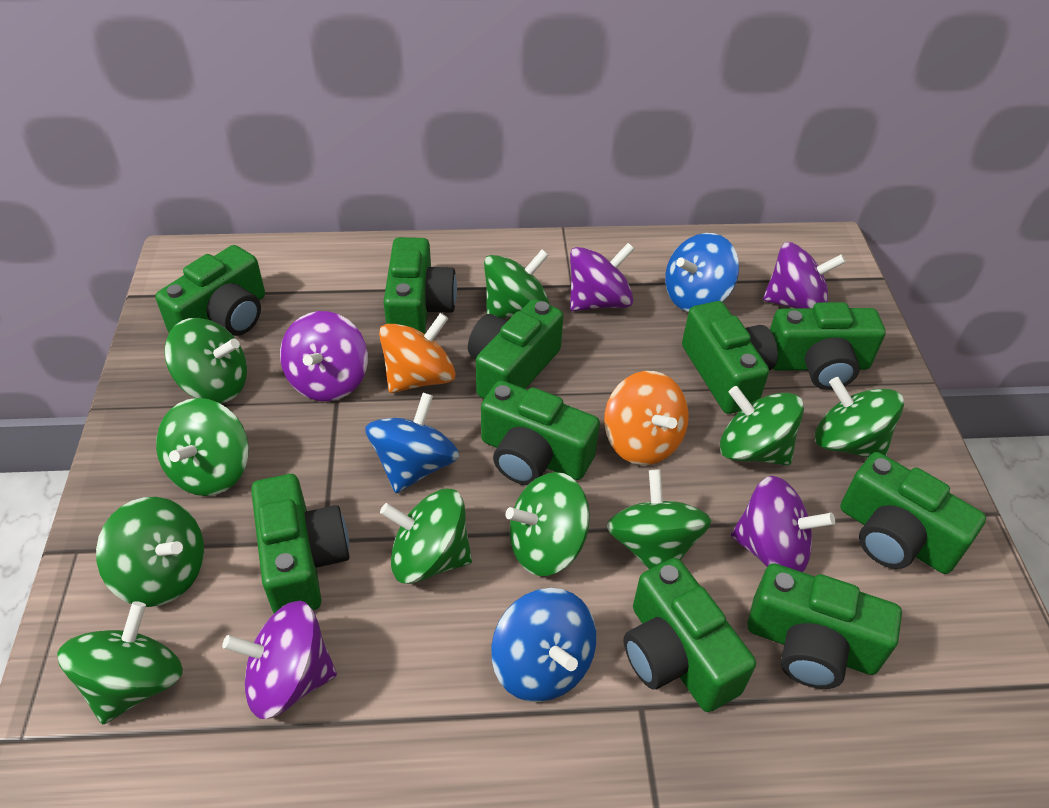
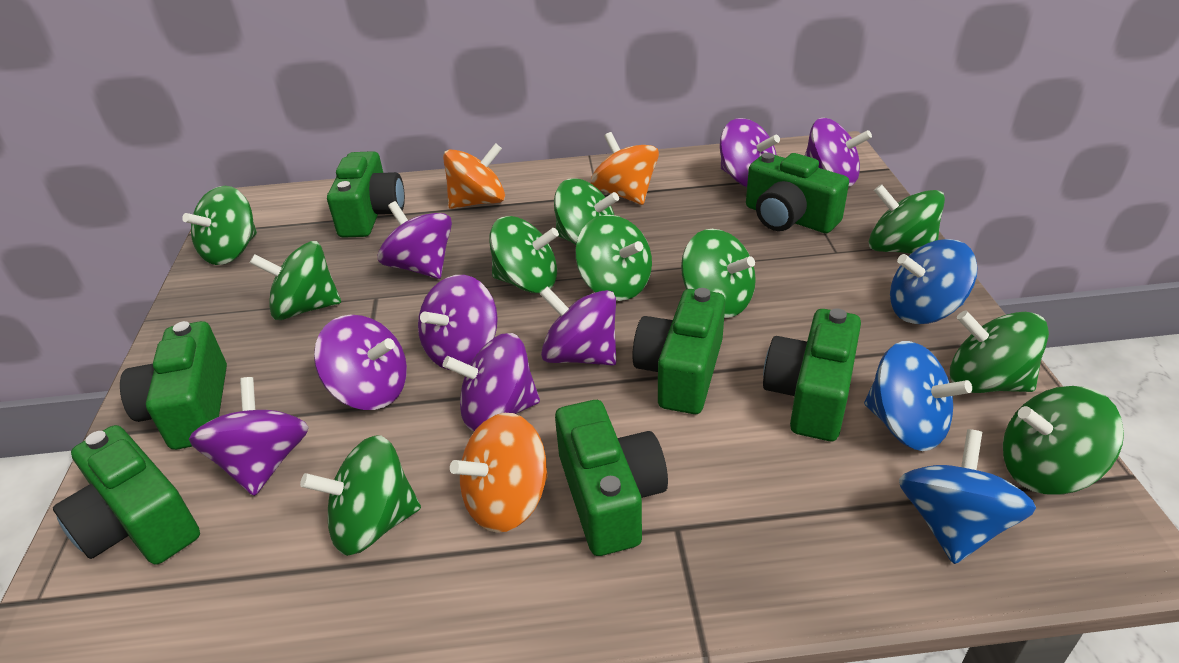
green camera: [155,245,265,336] [251,474,350,613] [383,237,457,334] [468,299,563,399] [481,380,600,485] [624,558,756,712] [682,301,778,414] [747,563,902,689] [770,302,886,390] [840,452,986,574] = 10 -> [53,425,200,565] [120,321,227,450] [327,151,405,238] [555,400,668,556] [632,288,725,414] [746,153,849,233] [763,308,861,441] = 7
orange spinning top: [379,313,456,393] [604,371,689,465] = 2 -> [443,143,505,209] [450,413,548,533] [591,132,659,205] = 3
purple spinning top: [222,601,337,719] [280,311,368,401] [570,243,634,311] [731,476,835,572] [763,242,846,308] = 5 -> [189,377,309,496] [314,315,407,410] [378,201,452,279] [418,275,498,370] [443,333,540,431] [540,286,616,366] [720,118,780,187] [805,118,872,187] = 8

